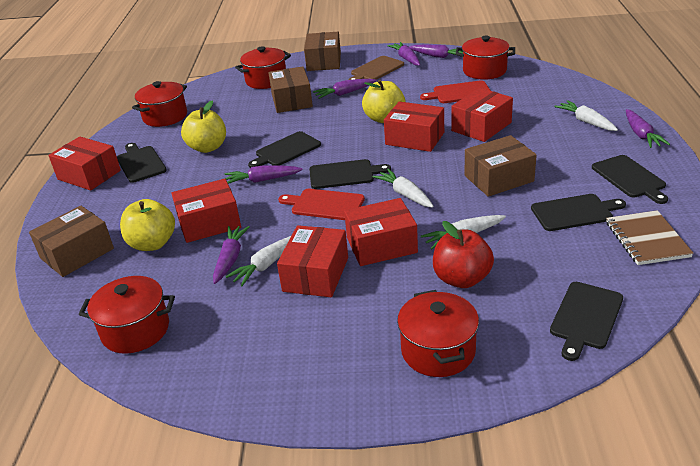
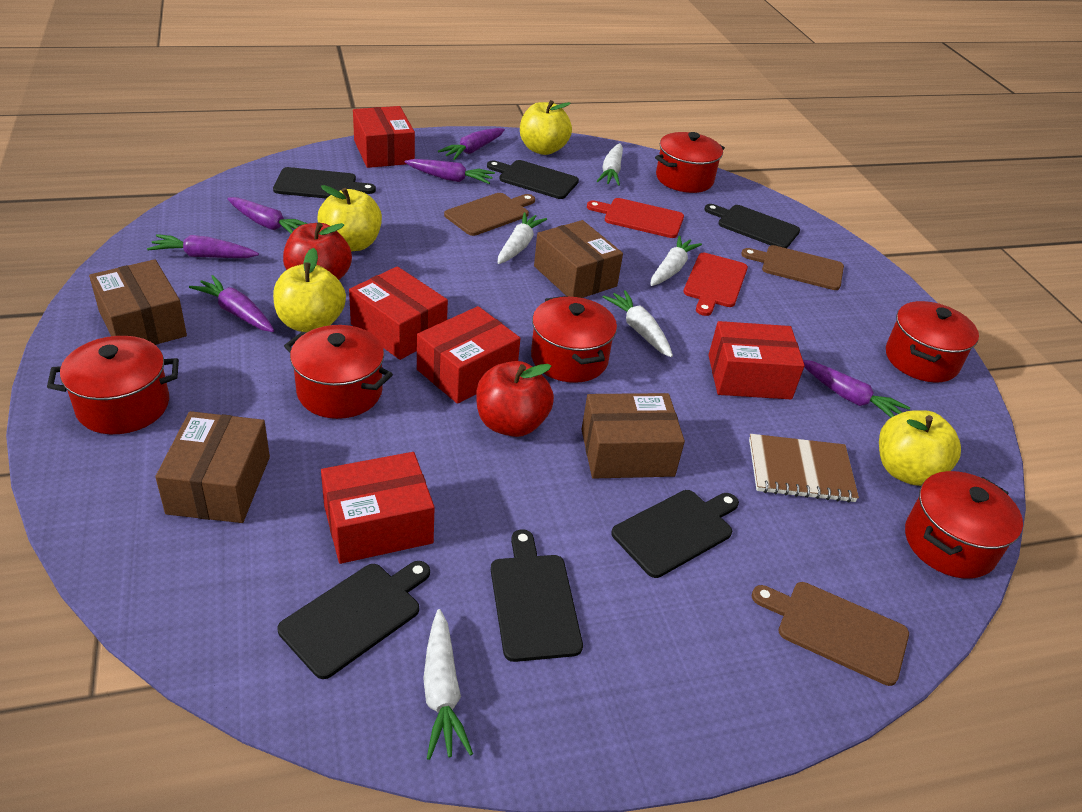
brown cutting board: [348,56,404,80] = 1 -> [444,193,535,236] [741,245,844,290] [752,582,909,686] = 3
red apple: [433,221,494,288] = 1 -> [283,223,352,280] [476,361,554,437] = 2
red box: [48,137,121,191] [171,179,241,243] [277,225,348,297] [344,198,418,266] [384,101,444,152] [451,88,513,142] = 6 -> [321,452,434,564] [349,266,448,360] [353,106,415,168] [417,306,520,404] [709,321,805,399] = 5
red pot: [79,276,175,354] [132,81,187,127] [235,46,291,89] [397,290,479,377] [456,36,515,80] = 5 -> [47,336,179,434] [284,325,393,419] [531,296,617,383] [655,132,725,193] [886,301,979,383] [905,471,1023,579] = 6
white carrot: [226,236,291,286] [373,169,434,208] [421,215,506,249] [554,100,618,131] = 4 -> [423,609,473,760] [498,212,547,264] [597,143,623,186] [603,290,673,357] [650,236,702,286] = 5
yellow apple: [120,199,175,251] [181,100,226,153] [362,80,405,123] = 3 -> [273,248,346,332] [317,185,382,251] [520,100,572,155] [879,410,961,486] = 4

